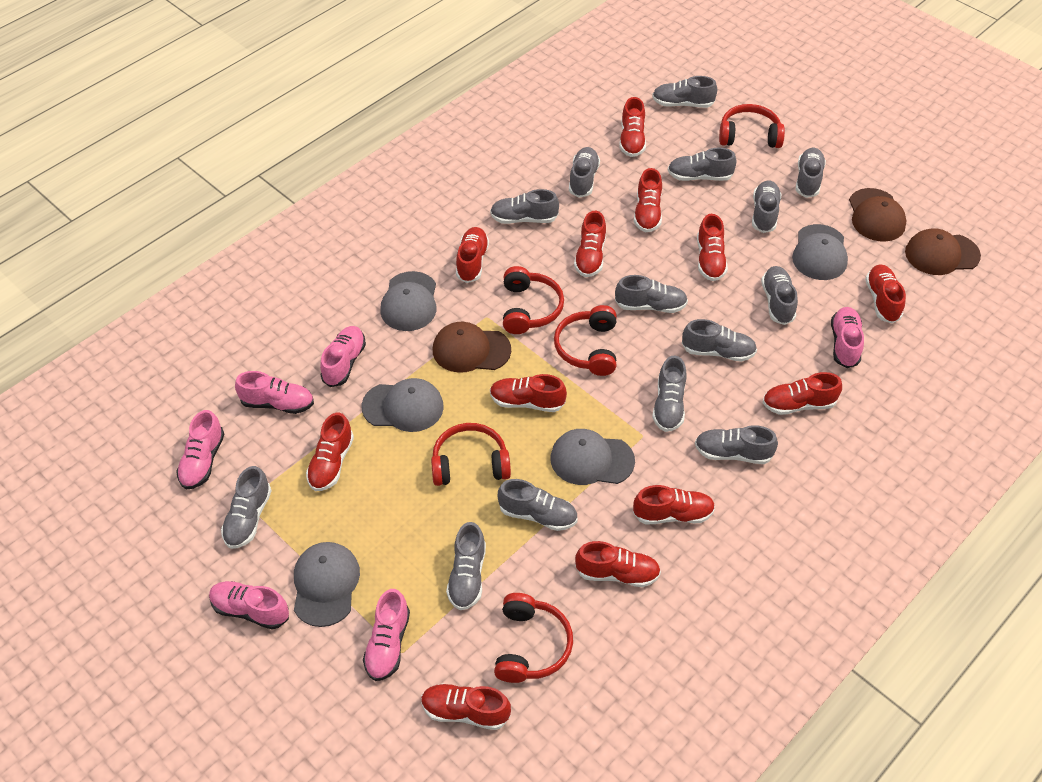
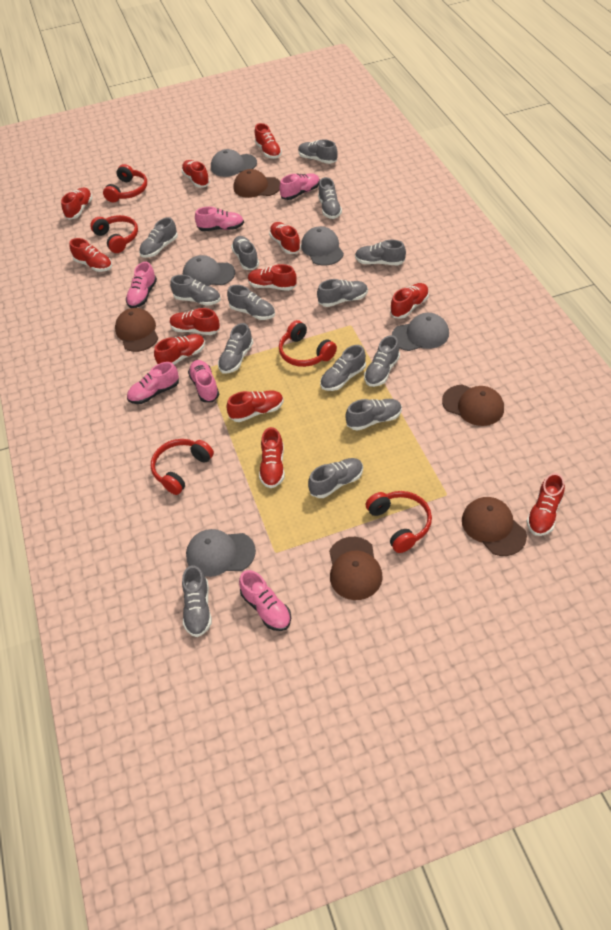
brown cap: [433,322,511,373] [849,188,906,242] [905,228,981,275] = 3 -> [115,308,158,352] [234,169,280,198] [329,537,383,600] [442,384,504,426] [462,497,527,556] = 5

